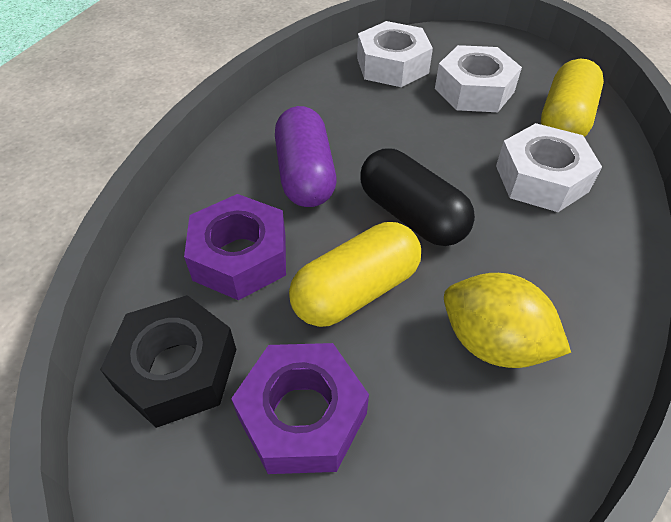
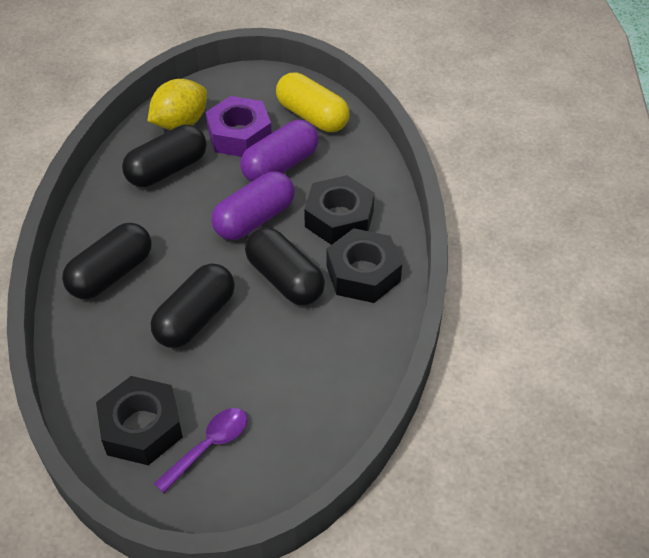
black capsule: [360,149,475,246] = 1 -> [62,223,151,299] [122,125,207,187] [151,263,235,348] [245,227,325,305] = 4
black nut: [100,295,236,428] = 1 -> [96,376,183,465] [304,175,375,245] [327,228,402,303] = 3
purple capsule: [275,106,336,207] = 1 -> [211,171,295,240] [240,120,319,182] = 2
purple nut: [184,194,286,300] [231,343,369,474] = 2 -> [206,96,272,157] = 1
purple spoon: none = 0 -> [154,408,248,493] = 1
white nut: [357,21,433,87] [435,45,522,112] [496,123,602,212] = 3 -> none = 0
yellow capsule: [289,222,421,327] [541,59,604,137] = 2 -> [276,72,350,132] = 1

